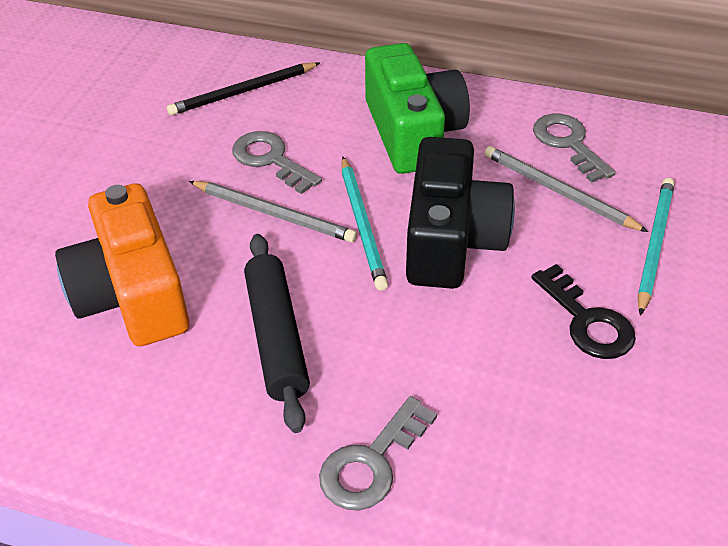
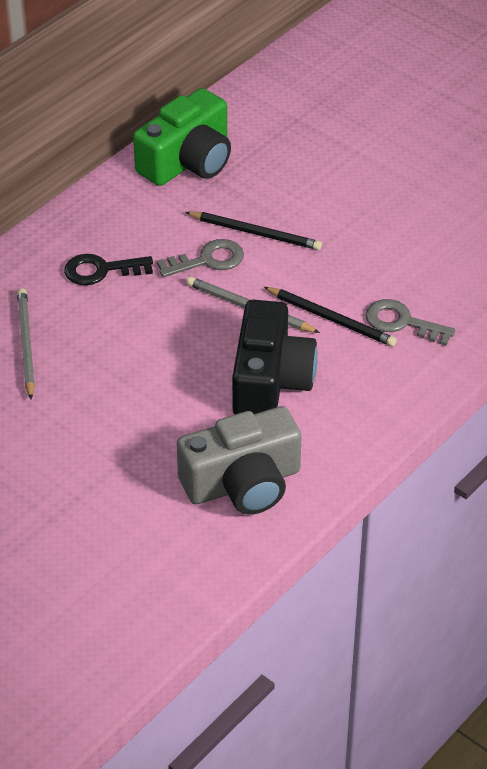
black pencil: [167,62,320,116] = 1 -> [185,212,322,250] [264,287,397,347] = 2
black rolling pin: [244,234,310,433] = 1 -> none = 0
grey camera: none = 0 -> [177,406,301,515] = 1
grey key: [232,131,322,194] [319,396,437,510] [533,114,615,183] = 3 -> [156,239,244,277] [366,299,455,345] = 2
orange camera: [55,183,189,346] = 1 -> none = 0
turquoise pencil: [341,157,388,291] [638,178,675,316] = 2 -> none = 0

